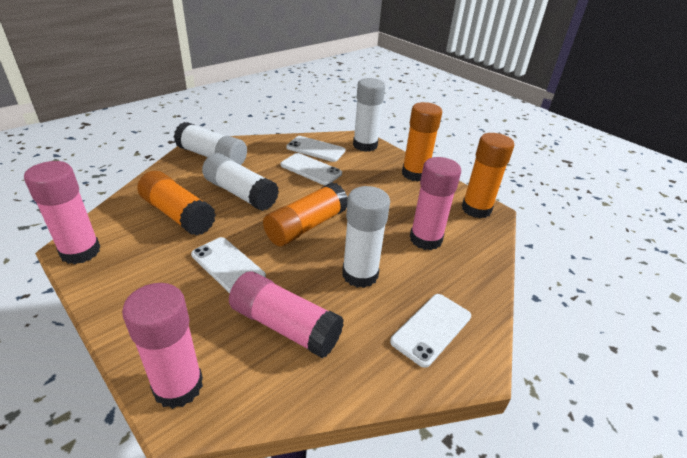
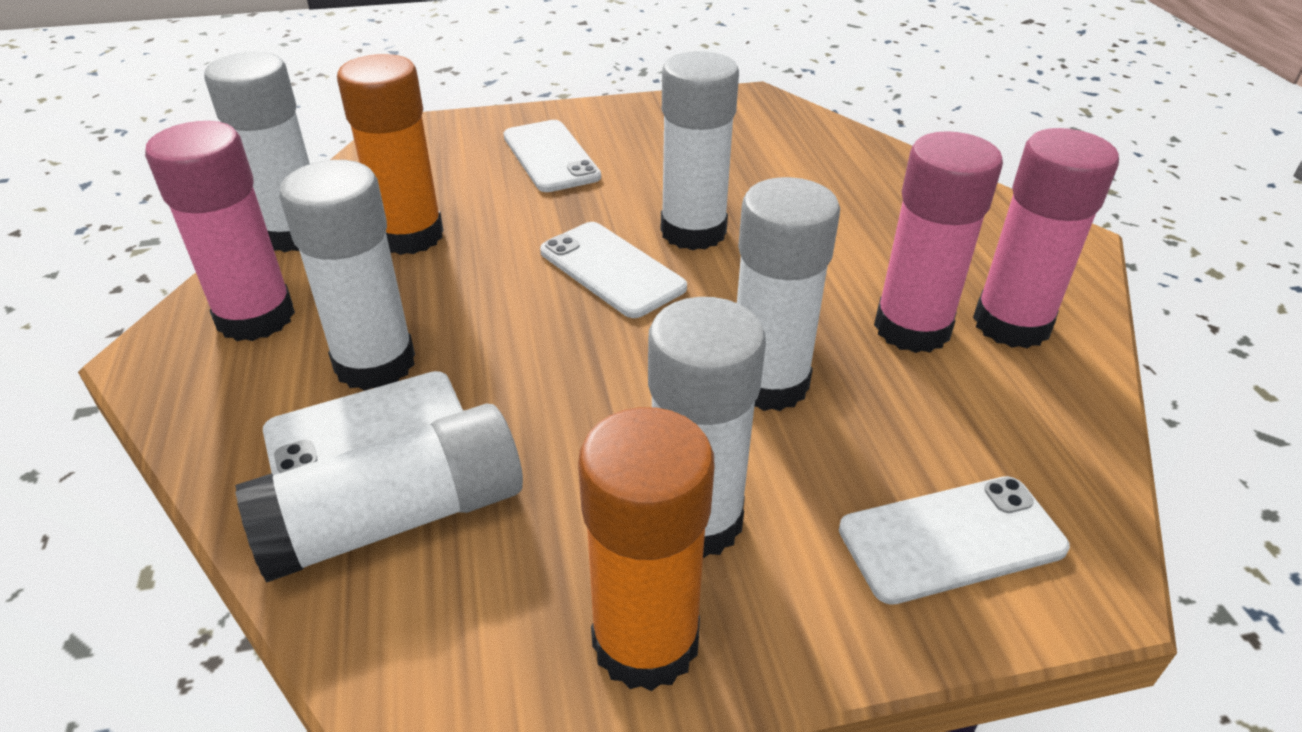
orange glue stick: [137,171,216,236] [263,182,348,246] [402,102,442,181] [462,133,514,218] = 4 -> [337,54,444,255] [578,407,715,691] = 2
pink glue stick: [24,161,100,264] [122,283,203,409] [229,271,344,358] [410,157,461,250] = 4 -> [145,121,295,341] [874,131,1003,353] [973,128,1119,349] = 3
white glue stick: [174,122,247,165] [202,153,279,211] [342,186,390,288] [353,78,385,152] = 4 -> [204,52,310,252] [235,404,523,583] [279,160,415,391] [648,297,766,558] [661,51,739,250] [737,177,840,411] = 6

